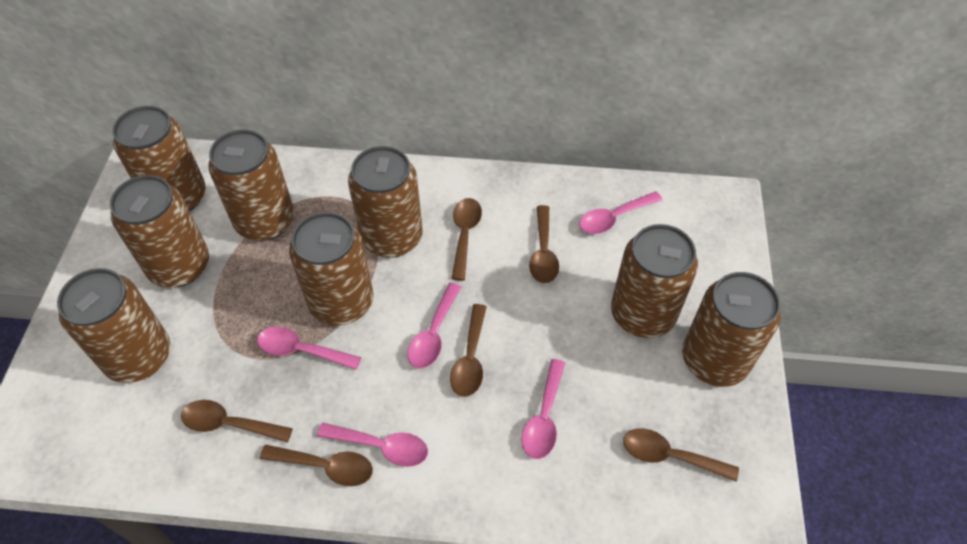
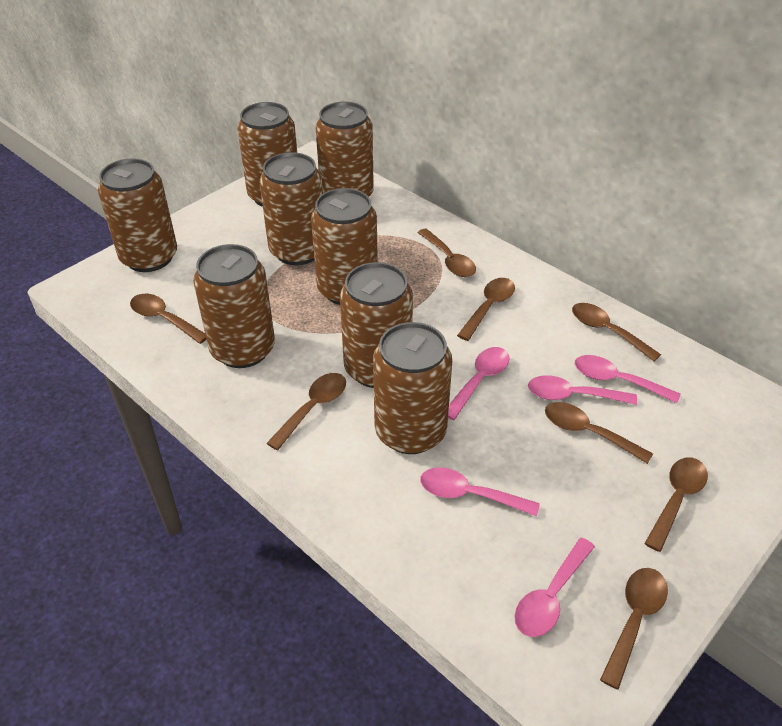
brown spoon: [181,400,293,443] [260,445,373,486] [450,304,487,397] [451,198,482,281] [529,205,559,283] [623,428,739,482] = 6 -> [130,294,206,344] [266,373,346,450] [417,229,476,277] [457,278,515,341] [545,402,653,464] [572,303,661,361] [600,568,668,690] [644,457,708,552] = 8

